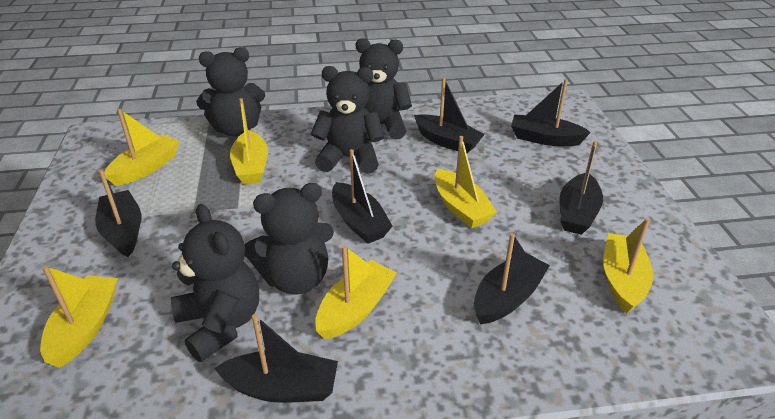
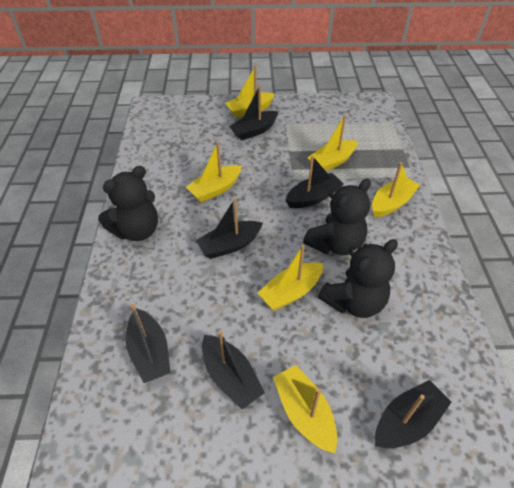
black boat: [95,169,141,257] [214,314,338,403] [332,149,393,244] [414,77,485,153] [474,233,550,324] [511,79,591,146] [560,141,603,235] = 7 -> [126,304,171,383] [196,198,263,259] [202,331,265,409] [229,85,278,140] [285,155,343,208] [375,380,451,449] = 6
black teddy bear: [171,204,259,362] [196,47,265,136] [245,183,334,295] [311,66,384,174] [356,38,412,140] = 5 -> [98,166,158,241] [303,178,371,255] [318,239,398,318] = 3

